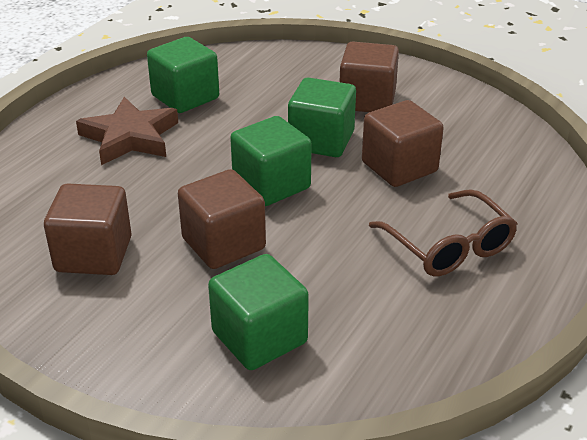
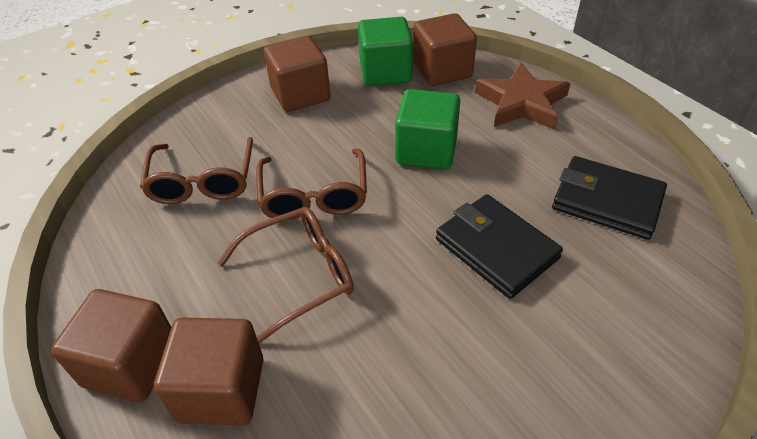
black wallet: none = 0 -> [436,194,563,299] [552,156,667,240] = 2
brown glasses: [369,189,518,276] = 1 -> [140,137,253,204] [217,207,354,344] [256,149,367,220] = 3
green cube: [147,37,219,113] [208,254,309,370] [230,116,312,206] [288,77,356,157] = 4 -> [358,17,413,86] [395,89,460,170] = 2

